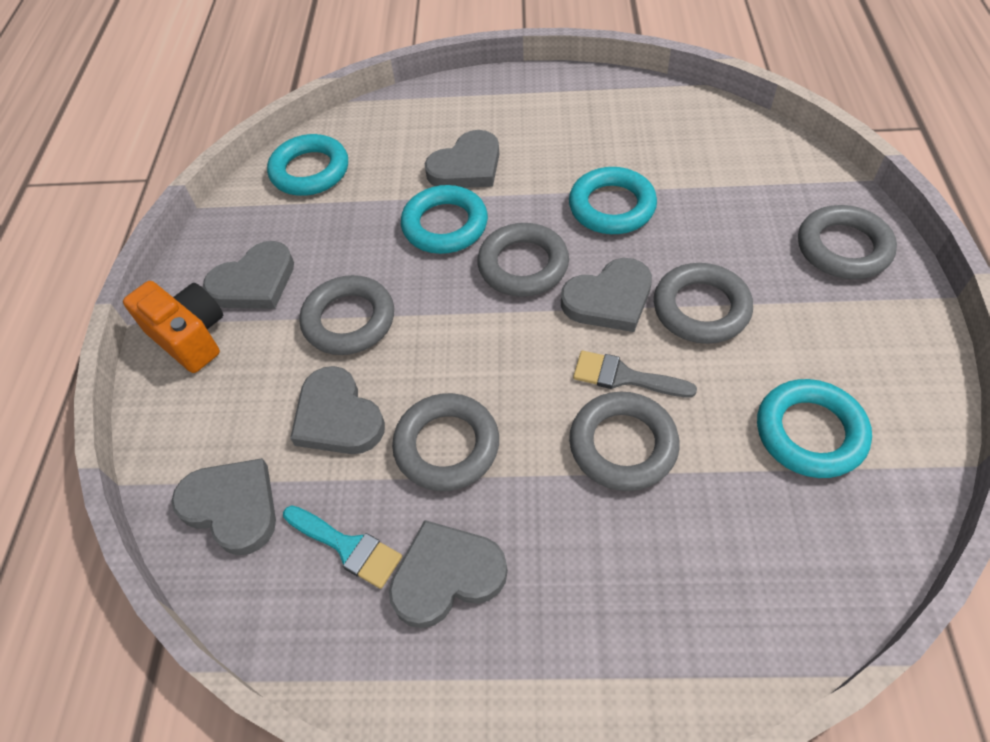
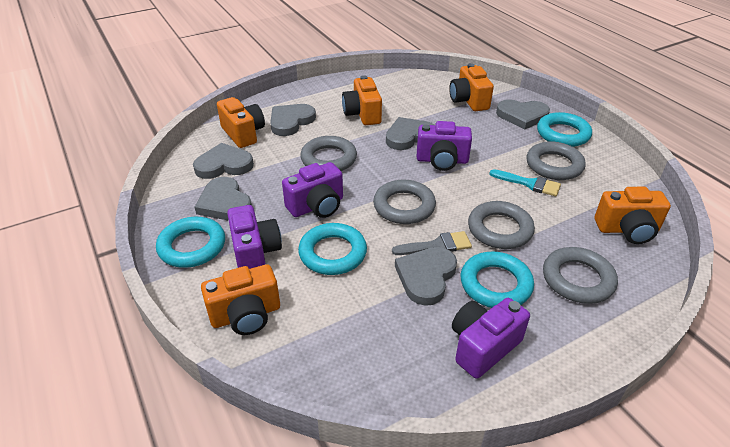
grey ring: [300,275,394,355] [392,393,499,491] [477,223,569,297] [569,392,680,491] [654,263,753,344] [798,205,897,279] = 6 -> [300,136,357,171] [373,180,436,224] [468,201,535,249] [527,142,586,180] [543,247,618,304] = 5
orange camera: [123,281,223,373] = 1 -> [201,264,280,335] [217,97,265,148] [342,75,382,125] [449,63,494,111] [595,187,671,244] = 5
purple camera: none = 0 -> [227,205,282,269] [282,162,343,218] [417,121,472,171] [452,298,530,379] = 4

